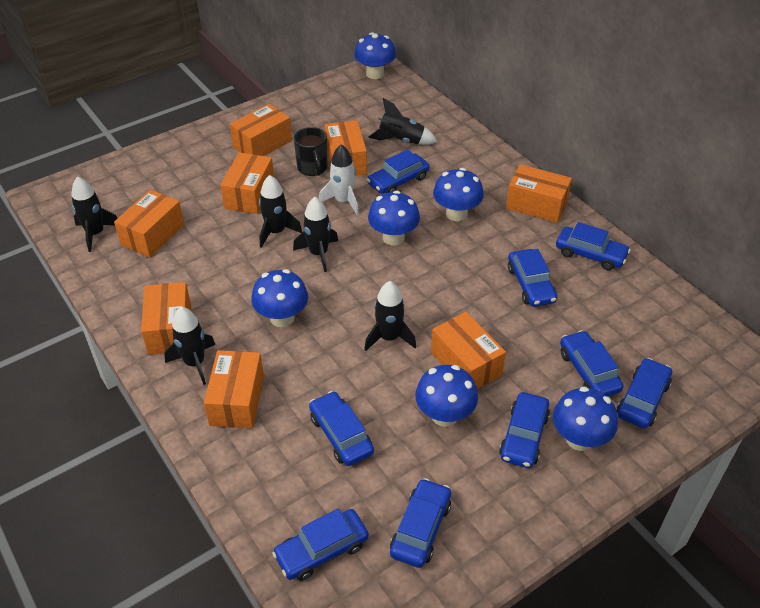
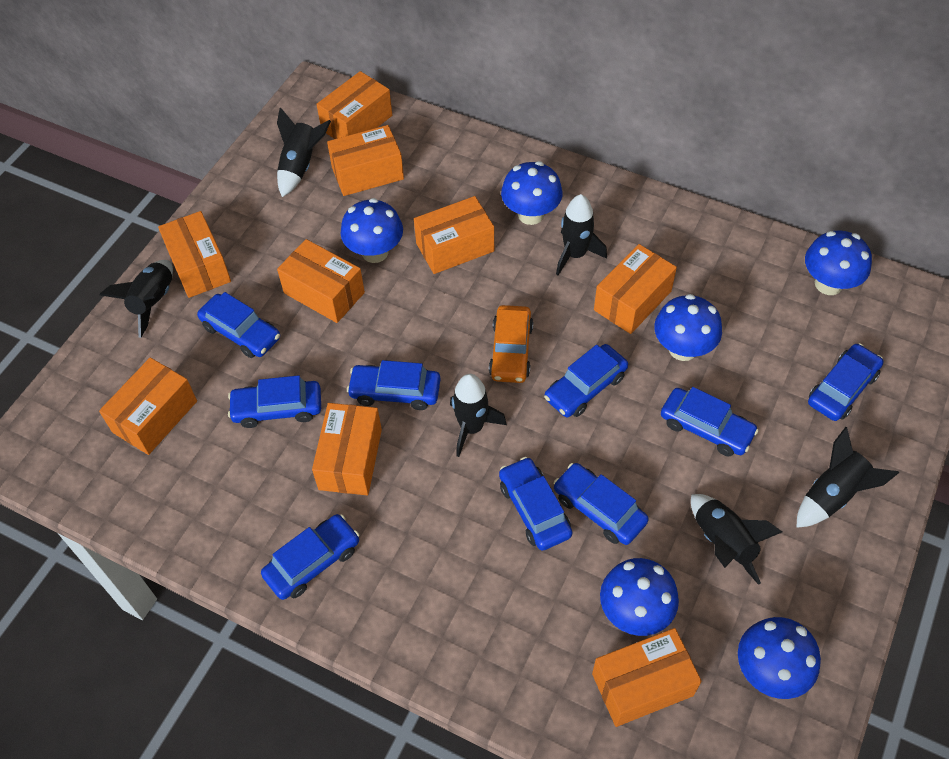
black mug: [294,127,328,176] = 1 -> none = 0
orange box: [114,190,184,258] [141,282,191,355] [204,350,264,428] [220,153,274,214] [230,104,292,156] [324,121,367,176] [431,312,506,389] [506,164,572,223] = 8 -> [99,357,197,455] [158,211,231,298] [277,239,365,323] [312,403,382,495] [317,71,392,139] [327,125,404,196] [414,196,494,274] [592,628,702,727] [594,244,677,334] = 9
orange car: none = 0 -> [489,305,533,383] = 1
white rocket: [319,144,359,215] = 1 -> none = 0

